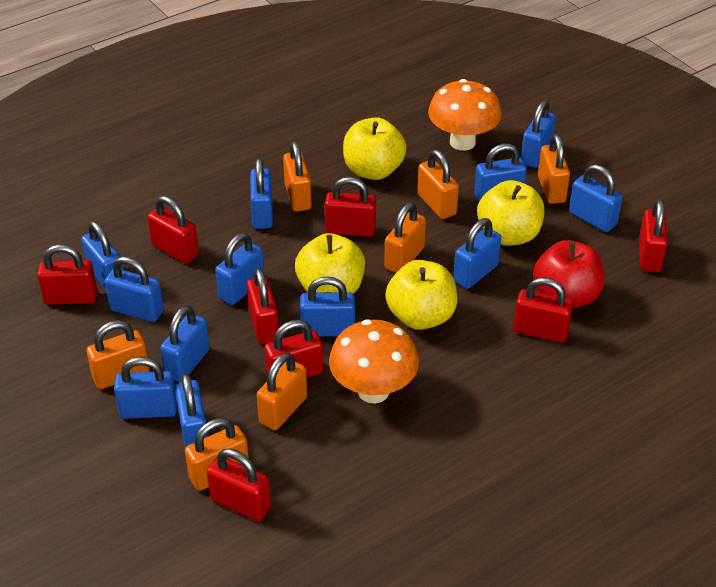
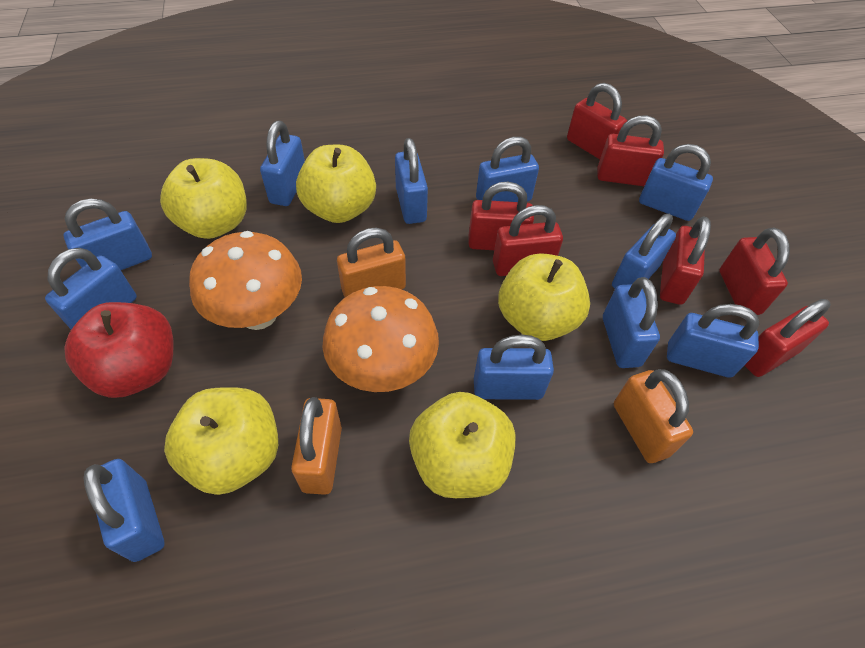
blue padlock: [81,221,124,290] [105,256,164,322] [114,357,177,419] [160,305,210,382] [175,373,208,448] [215,233,265,305] [250,158,273,229] [300,276,355,337] [453,218,501,289] [474,144,527,203] [521,100,556,168] [569,164,623,232] = 12 -> [45,248,137,329] [63,199,152,270] [83,459,164,562] [260,121,305,206] [395,138,428,224] [474,335,554,400] [476,137,539,202] [603,277,660,368] [612,214,676,289] [639,144,713,221] [667,304,759,378] = 11
orange padlock: [86,320,149,389] [185,418,249,491] [257,352,307,430] [283,141,312,212] [384,202,426,273] [417,150,459,219] [538,134,570,204] = 7 -> [291,397,342,495] [337,228,406,297] [614,369,693,463] = 3
red padlock: [37,244,97,305] [148,196,199,264] [207,448,271,521] [246,268,279,344] [264,320,323,378] [325,177,376,237] [513,277,573,343] [639,199,668,272] = 8 -> [468,182,534,250] [493,205,563,276] [567,83,627,159] [597,115,664,186] [660,216,711,305] [719,228,790,315] [744,299,831,377] = 7
yellow apple: [295,233,365,294] [343,117,407,180] [385,260,457,330] [477,180,544,246] = 4 -> [160,158,247,239] [164,387,278,495] [296,145,376,223] [409,392,515,498] [498,253,590,341] = 5

